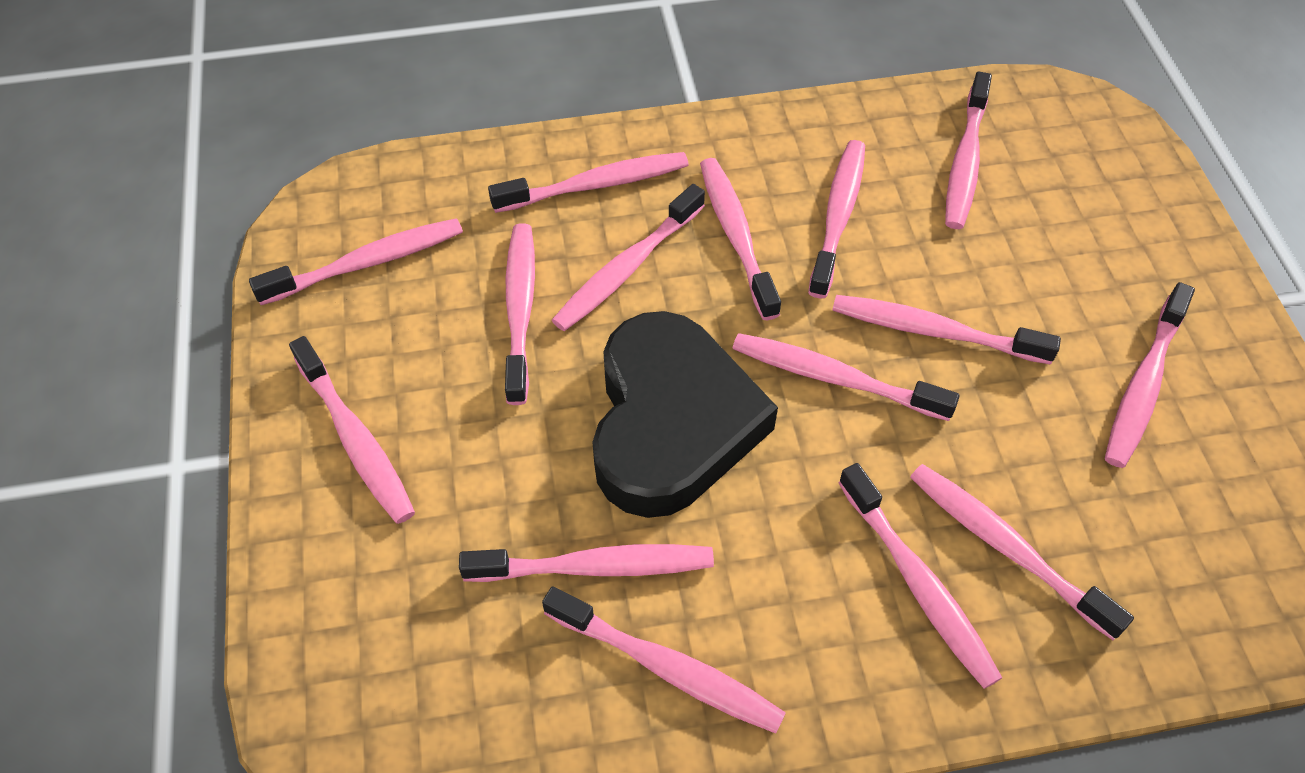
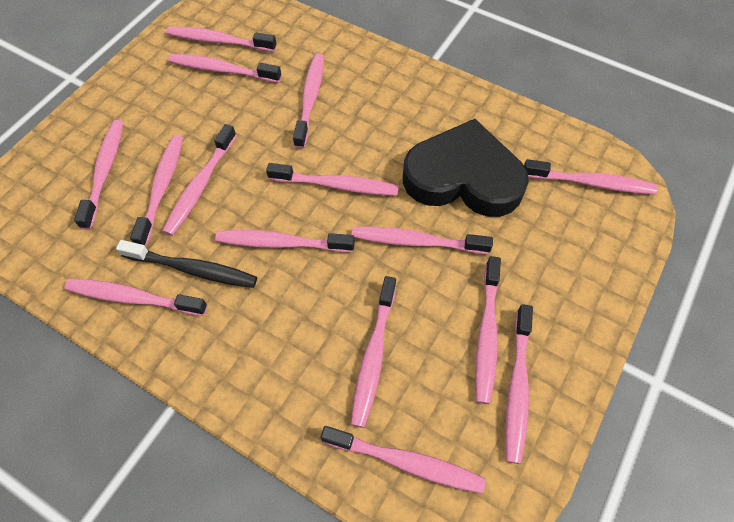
black toothbrush: none = 0 -> [116,240,257,288] = 1

